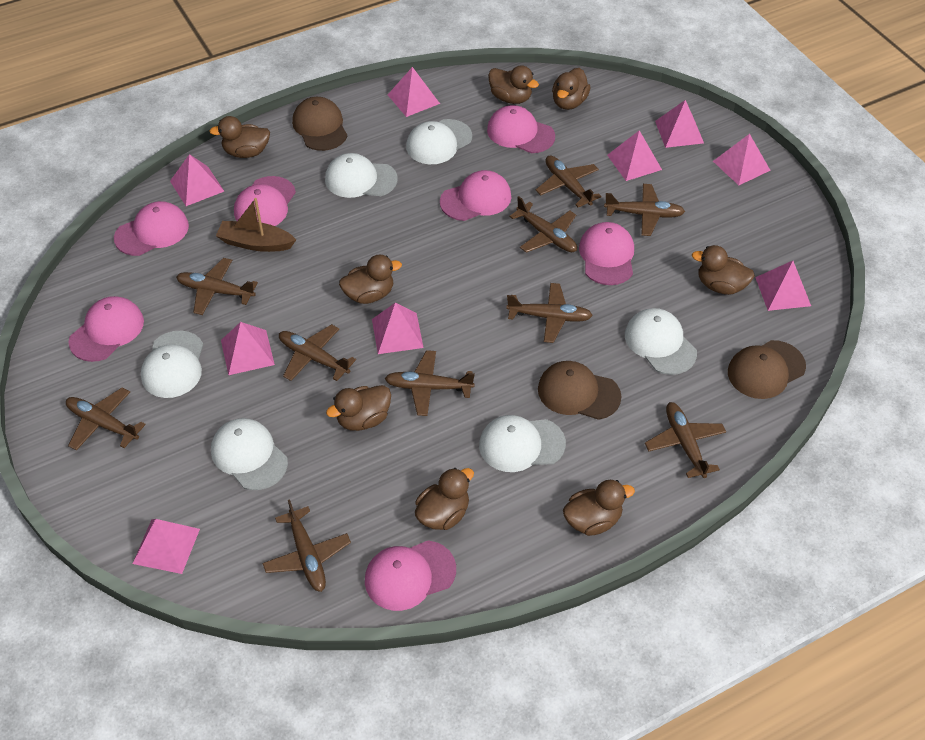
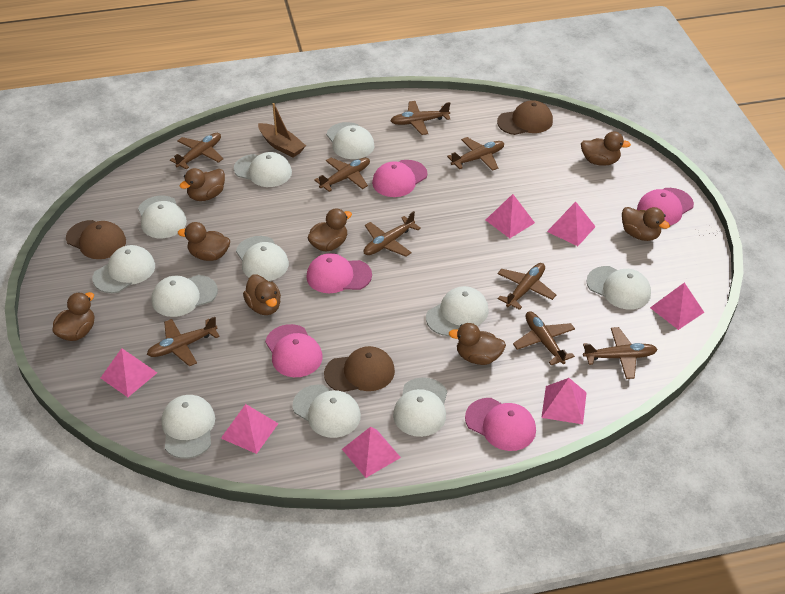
brown plane: [66,387,146,451] [176,258,258,315] [262,499,351,592] [279,324,356,381] [384,350,475,416] [506,283,593,343] [509,196,577,253] [536,155,602,207] [604,184,685,236] [645,402,726,478] = 10 -> [147,317,220,366] [170,133,223,169] [314,158,370,192] [363,211,421,257] [390,101,450,135] [447,137,504,171] [497,263,556,310] [513,311,575,365] [583,327,658,379] = 9
pink cap: [68,296,144,362] [114,201,189,256] [234,176,296,226] [365,540,456,611] [440,170,511,221] [487,105,555,153] [579,222,634,285] = 7 -> [265,324,322,377] [306,253,372,293] [372,160,427,197] [465,398,536,451] [637,188,694,225] = 5
pink pyramid: [133,519,200,574] [170,154,224,206] [221,322,275,375] [372,303,424,354] [388,67,440,117] [607,130,662,181] [655,100,704,148] [713,134,771,185] [755,261,811,311] = 9 -> [101,348,157,397] [221,404,279,454] [342,427,401,478] [486,194,535,238] [541,378,587,424] [547,202,596,246] [650,283,704,330] = 7
white cap: [141,331,203,398] [211,418,288,490] [325,153,398,198] [406,119,472,164] [479,415,566,472] [625,308,697,375] = 6 -> [92,245,155,293] [138,196,187,238] [152,275,218,317] [162,395,215,459] [234,152,292,187] [236,236,289,281] [293,384,361,438] [326,122,374,159] [393,377,447,437] [426,286,489,336] [586,266,651,310] = 11

